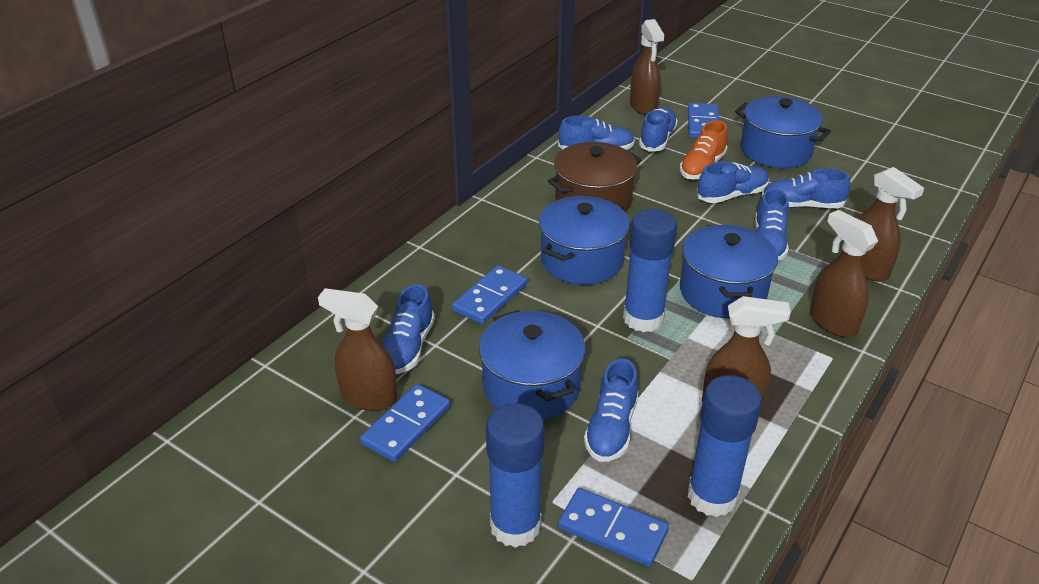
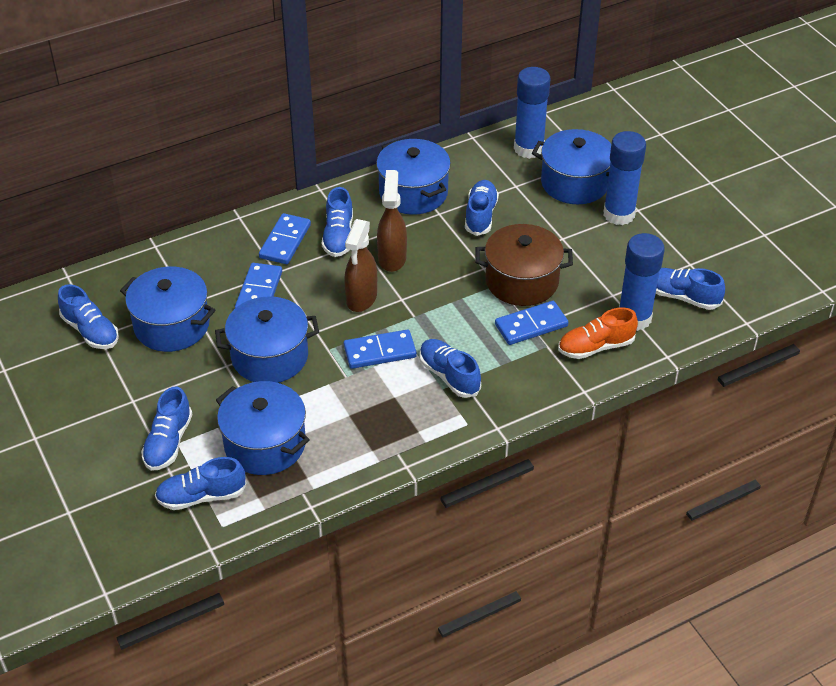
blue pot: [479,310,585,420] [539,196,630,285] [680,225,778,319] [735,96,831,168] = 4 -> [120,267,215,352] [215,296,319,383] [216,381,310,475] [376,139,451,215] [532,129,611,204] = 5
brown spray bottle: [318,288,397,411] [630,19,664,115] [702,296,791,410] [810,210,878,337] [857,167,924,282] = 5 -> [344,219,377,312] [377,170,407,272] = 2

